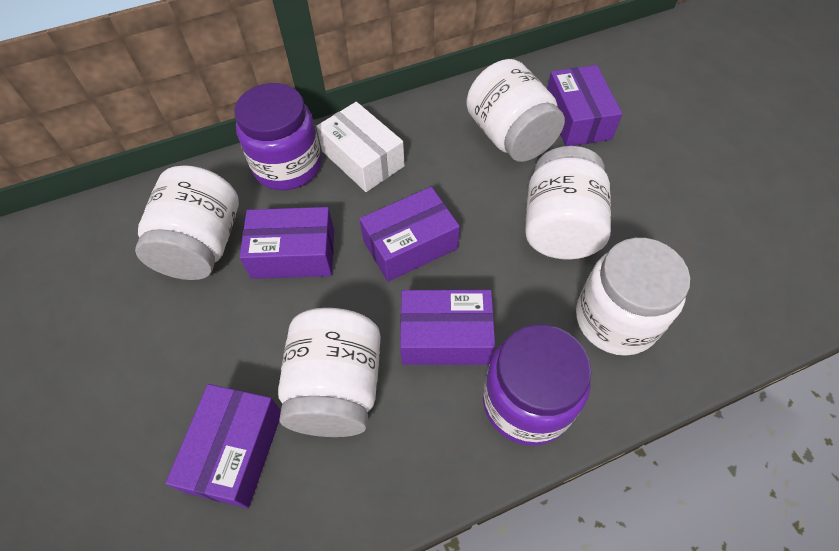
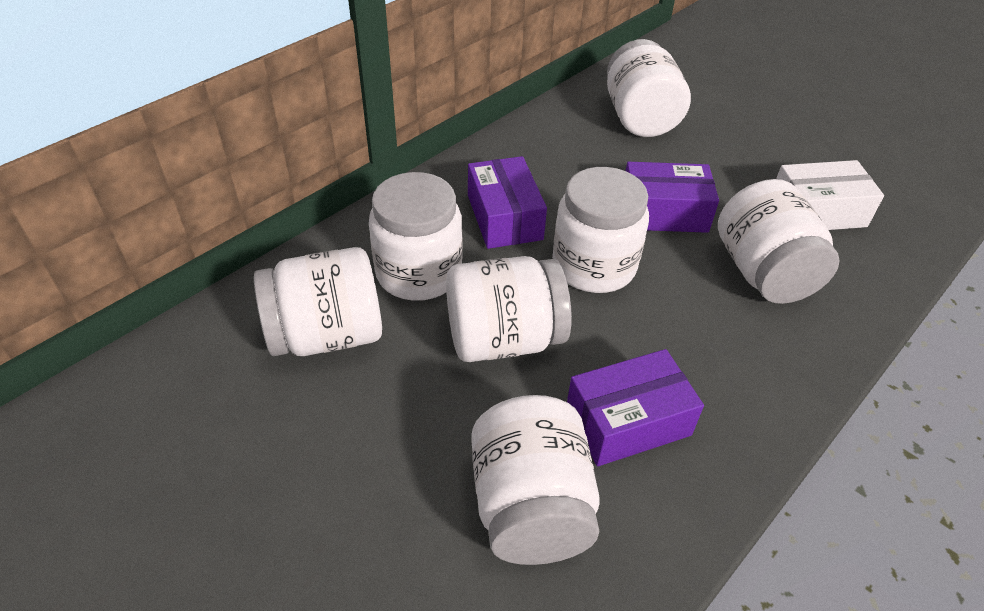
purple box: [165,384,281,508] [239,207,334,279] [360,187,460,282] [400,290,495,365] [547,65,622,146] = 5 -> [468,156,547,249] [567,349,704,466] [626,162,719,233] = 3
purple jar: [234,83,322,190] [483,325,591,446] = 2 -> none = 0
white jar: [135,165,239,280] [278,308,381,437] [466,59,565,162] [525,146,611,259] [576,238,690,356] = 5 -> [254,247,382,356] [369,172,463,301] [446,256,572,362] [471,395,600,565] [552,167,649,293] [607,39,691,137] [718,179,840,304] = 7

